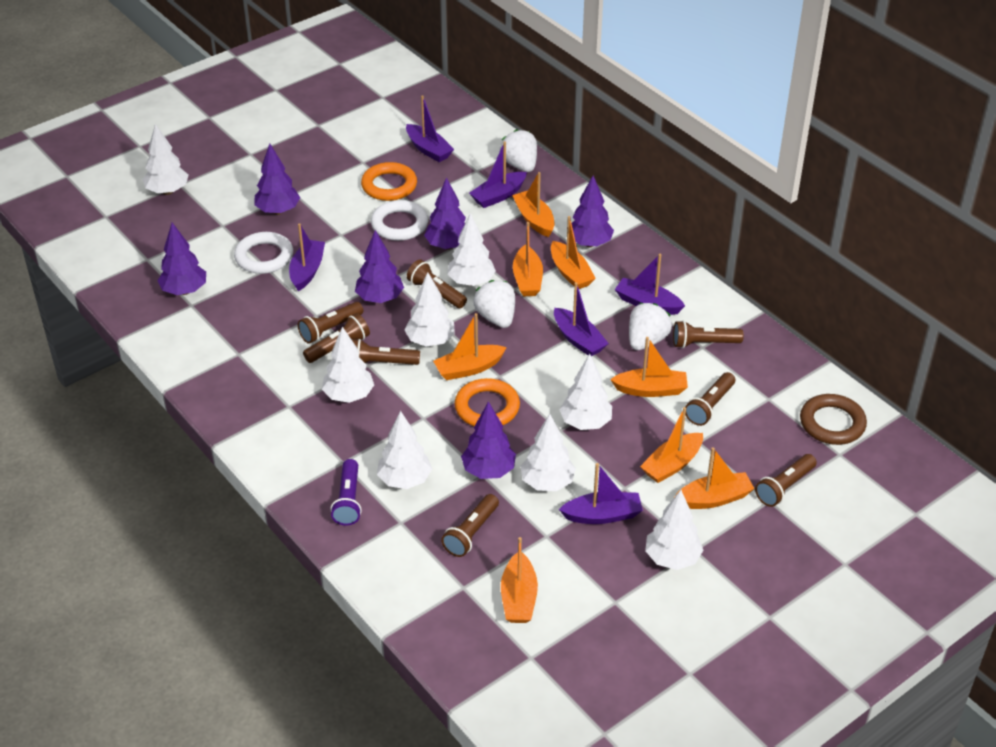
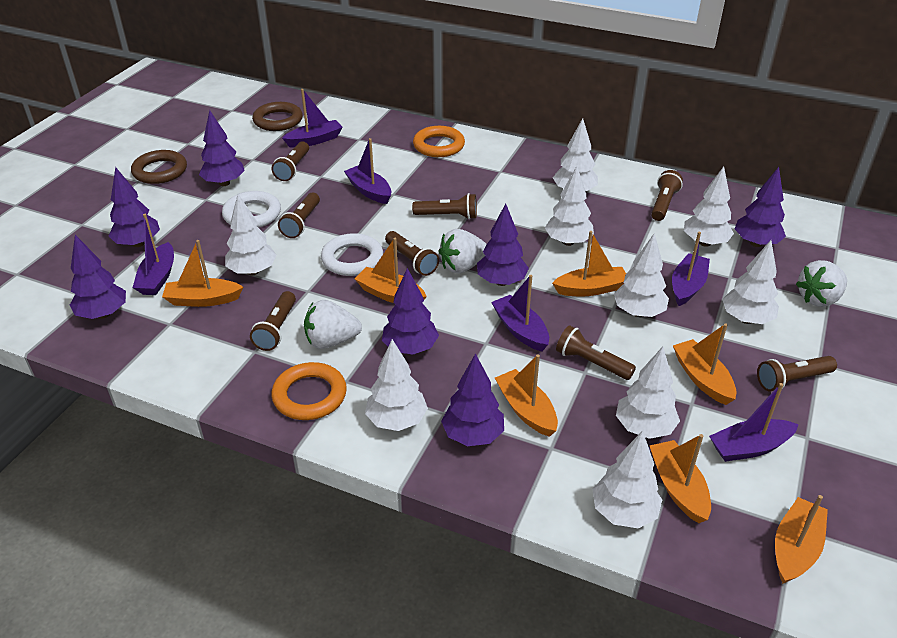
brown ring: [800,394,867,445] = 1 -> [131,150,187,184] [252,102,303,131] = 2
orange boat: [433,313,507,380] [501,537,538,623] [512,172,555,237] [513,222,543,296] [551,216,596,289] [610,337,688,397] [640,407,703,483] [675,447,755,509] = 8 -> [162,240,243,307] [354,238,427,303] [495,355,558,437] [552,231,626,296] [650,434,711,523] [673,323,736,405] [775,495,828,584] = 7
purple flashlight: [330,459,362,526] = 1 -> none = 0
purple tree: [157,223,206,295] [255,144,300,215] [355,230,404,303] [424,177,466,250] [461,401,516,479] [572,176,614,247] = 6 -> [70,235,126,319] [109,167,160,247] [199,110,245,186] [382,268,439,355] [441,353,504,446] [477,204,529,286] [735,167,786,247] = 7
white tree: [143,124,189,195] [322,326,374,403] [377,411,432,489] [405,272,455,347] [447,213,496,286] [520,414,576,491] [559,354,612,430] [645,490,703,570] = 8 -> [225,194,277,275] [365,339,428,431] [545,166,594,246] [553,118,598,191] [593,431,663,528] [614,233,669,317] [616,346,680,439] [684,167,734,247] [722,240,779,324] = 9

